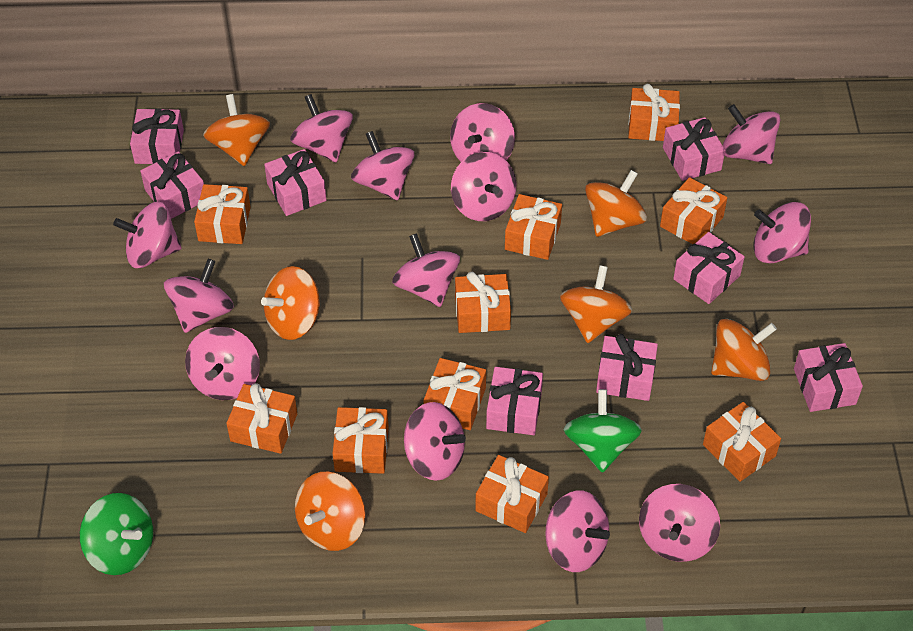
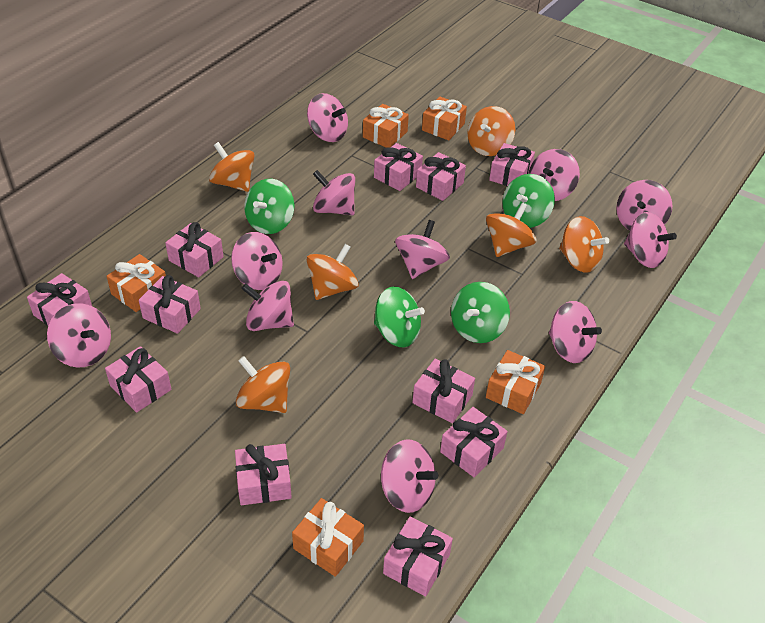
green spinning top: [80,493,153,575] [563,389,642,473] = 2 -> [244,179,294,234] [374,286,425,347] [451,282,510,343] [502,174,555,228] = 4
orange gift: [194,184,251,244] [226,383,297,454] [332,407,389,474] [424,358,486,430] [455,272,511,333] [475,455,549,533] [505,194,562,260] [628,84,680,141] [660,177,727,244] [703,402,781,482] = 10 -> [106,254,166,312] [292,498,364,577] [363,104,409,148] [422,97,467,140] [486,350,545,414] = 5
pink gift: [130,108,184,164] [140,151,204,219] [264,149,326,216] [486,367,543,435] [596,334,658,401] [663,117,725,181] [673,232,745,304] [794,343,863,412] = 8 -> [27,273,92,326] [105,346,171,413] [139,275,201,334] [165,222,224,277] [235,444,292,505] [374,143,423,191] [383,516,453,597] [412,359,475,423] [416,152,466,201] [440,407,507,477] [489,143,535,186] = 11
pink spinning top: [113,202,182,268] [164,259,234,333] [185,327,260,400] [290,94,353,162] [351,131,414,201] [392,233,460,307] [404,402,466,481] [450,103,515,162] [451,152,516,221] [545,490,610,572] [639,484,720,562] [723,104,781,164] [753,202,811,264] = 13 -> [47,303,111,368] [231,232,283,290] [241,281,294,331] [307,93,348,142] [313,170,355,215] [381,440,438,513] [395,220,450,279] [529,149,580,201] [549,301,602,363] [616,180,672,230] [624,212,677,268] = 11

